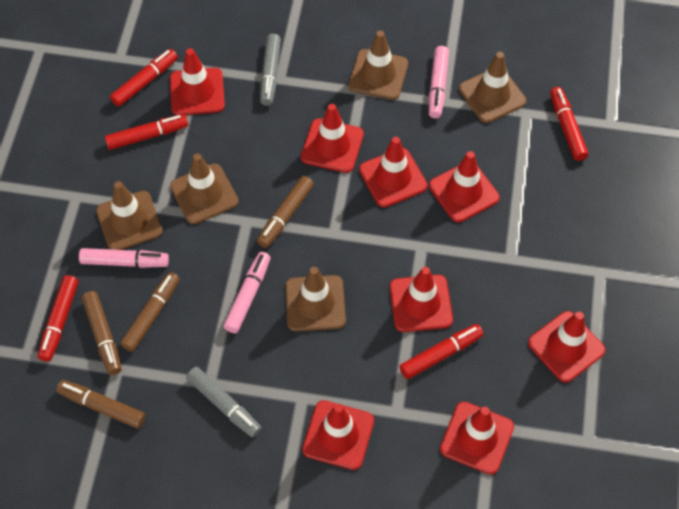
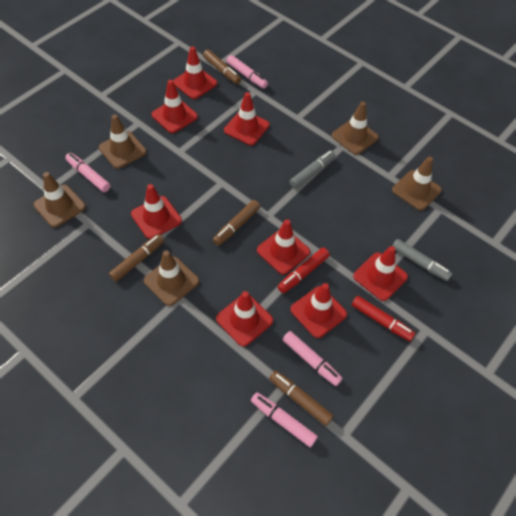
pink marker: [79,248,169,268] [223,252,271,333] [429,46,449,118] = 3 -> [65,153,111,192] [227,55,268,89] [251,392,318,448] [282,331,343,386] = 4
red marker: [38,275,78,362] [105,114,188,150] [110,49,178,107] [399,324,483,379] [550,87,588,161] = 5 -> [277,247,330,293] [352,296,416,341] = 2

